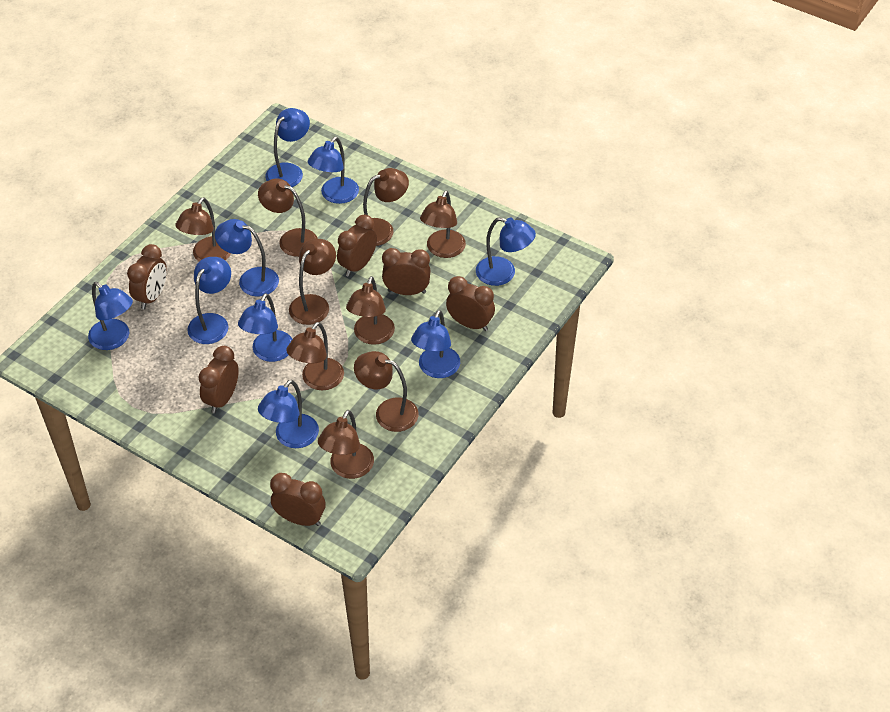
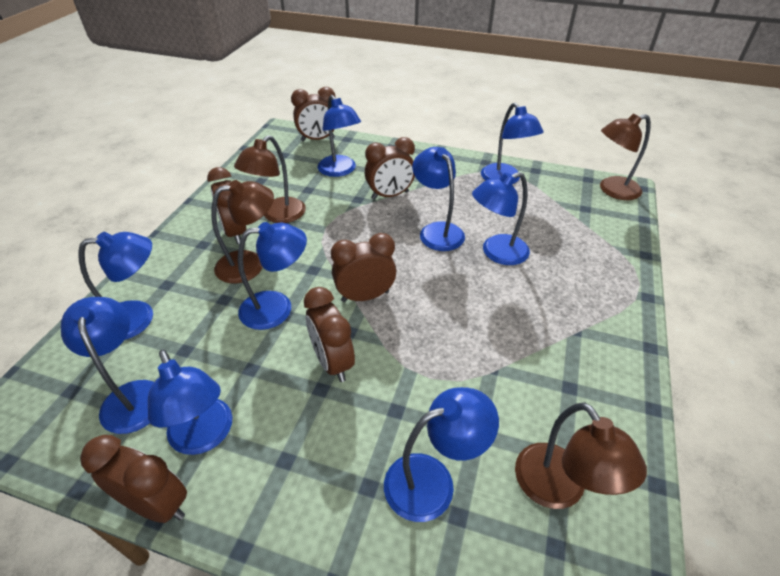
brown lamp: [175,197,231,261] [258,179,318,257] [287,322,344,391] [289,239,336,325] [318,410,374,479] [346,276,395,345] [354,351,419,432] [363,168,409,246] [420,190,466,258] = 9 -> [211,180,274,283] [234,135,306,223] [515,403,647,509] [600,113,651,200] = 4

